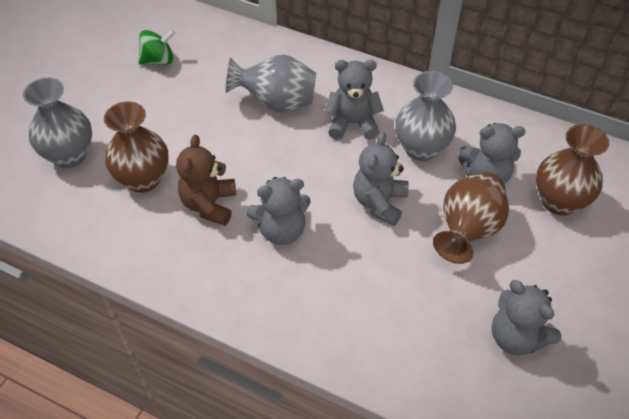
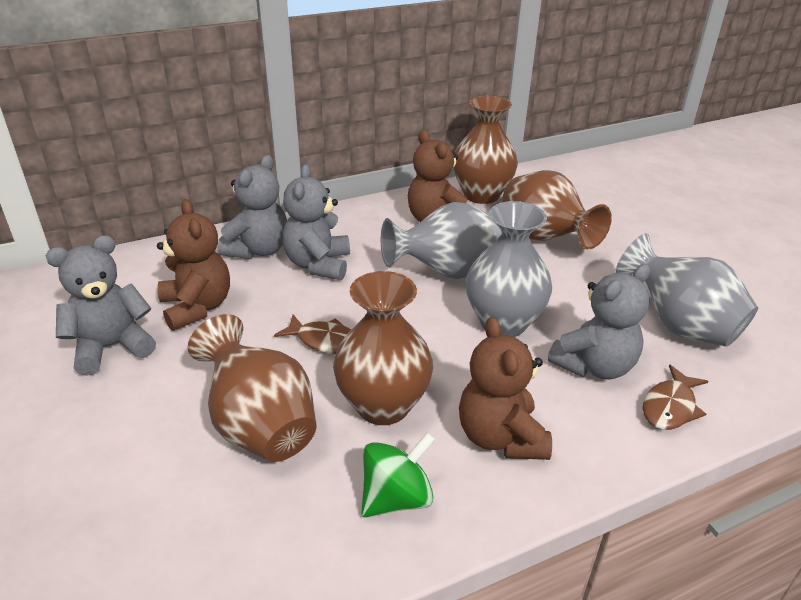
brown fish: none = 0 -> [274,315,351,354] [643,365,708,430] = 2
brown teddy bear: [176,135,236,226] = 1 -> [157,199,230,331] [408,130,467,222] [459,317,552,460] = 3
brown vase: [104,101,168,193] [433,172,509,264] [536,124,609,216] = 3 -> [188,314,316,462] [333,271,433,425] [453,96,518,204] [502,170,612,249] = 4
grey teddy bear: [246,177,311,245] [325,60,384,140] [353,132,409,226] [458,123,525,184] [492,280,562,355] = 5 -> [46,235,156,376] [218,155,287,259] [282,164,350,280] [547,264,650,379] = 4

